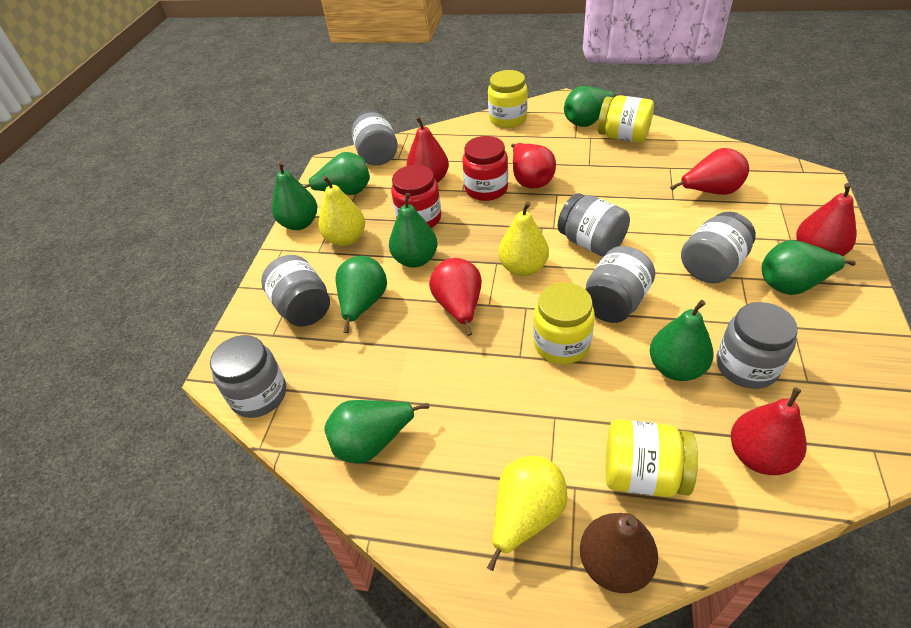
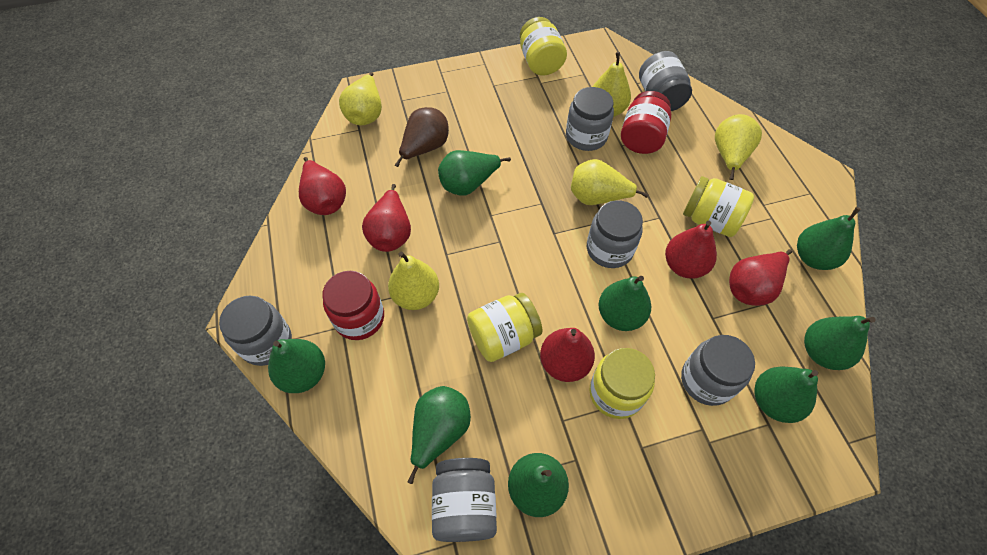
grey jar: [210,335,286,418] [261,255,330,327] [352,110,398,165] [558,193,630,257] [585,246,655,323] [681,212,756,283] [716,302,798,389] = 7 -> [219,296,292,366] [432,458,497,542] [566,87,614,151] [587,200,643,268] [639,51,692,111] [681,335,755,406] = 6
red pear: [406,117,449,183] [429,258,482,336] [511,143,556,188] [670,148,749,195] [731,387,807,475] [796,183,856,256] = 6 -> [299,157,346,215] [362,184,411,252] [540,328,595,382] [665,221,717,279] [729,249,792,306] = 5
yellow pear: [318,176,365,246] [487,456,568,571] [498,202,549,276] = 3 -> [339,72,382,125] [388,252,439,310] [571,159,649,205] [593,52,631,117] [715,114,762,180] = 5

